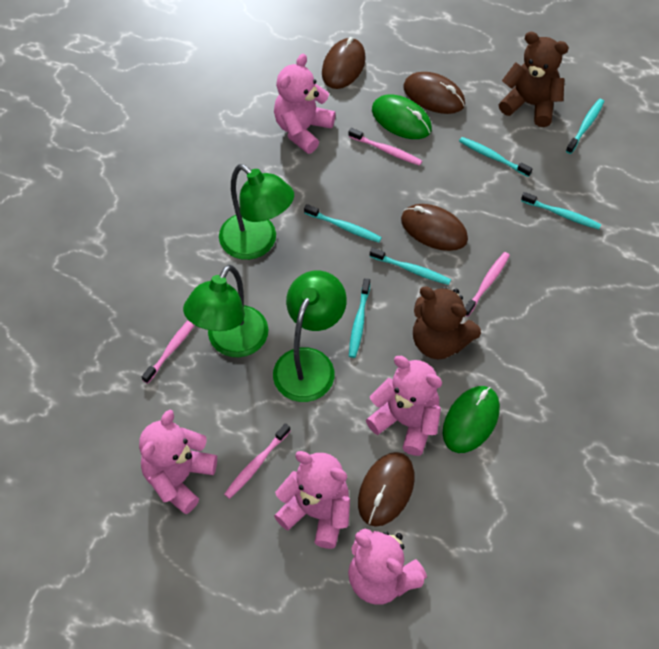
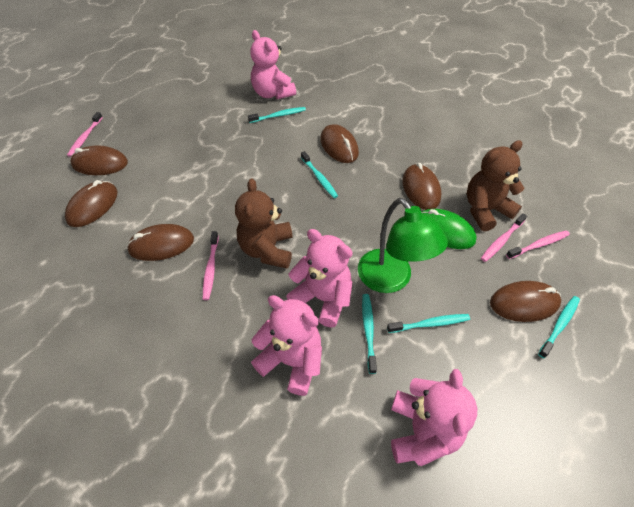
brown mouse: [322,37,366,89] [358,452,415,527] [401,204,468,251] [403,72,465,114] = 4 -> [65,180,117,227] [70,145,128,175] [126,224,194,261] [320,124,359,163] [402,163,441,210] [490,281,561,322] = 6
green lamp: [183,265,268,357] [219,164,294,260] [273,271,347,402] = 3 -> [358,198,448,293] = 1
green mouse: [372,94,432,139] [442,386,500,453] = 2 -> [421,209,477,249] = 1
pink teddy bear: [139,410,217,514] [274,54,336,154] [274,451,350,549] [348,529,427,605] [366,356,442,456] = 5 -> [250,30,296,99] [251,295,322,396] [286,229,353,327] [391,369,477,466] = 4
turquoise toothbrush: [304,204,382,243] [349,278,370,358] [370,248,451,285] [459,137,532,177] [521,192,601,230] [566,99,604,154] = 6 -> [248,107,306,123] [301,151,338,198] [362,294,377,374] [387,314,470,333] [538,296,580,358] = 5

